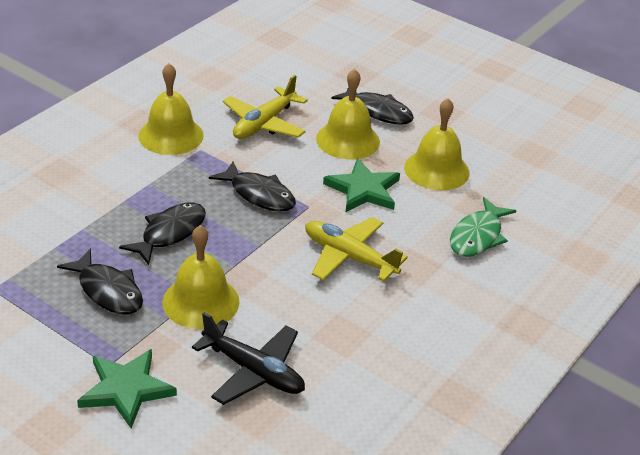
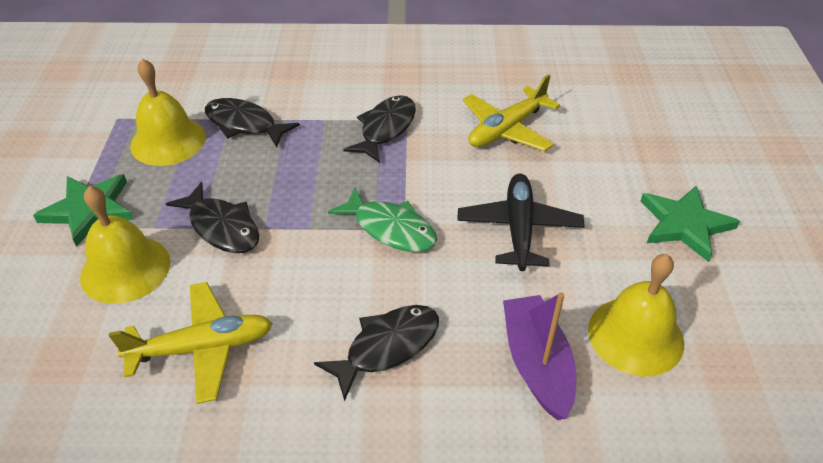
purple boat: none = 0 -> [503,292,576,420] = 1
yellow bell: [139,63,204,155] [163,225,240,329] [316,69,380,160] [404,98,470,190] = 4 -> [80,186,170,304] [130,59,206,166] [588,254,684,376] = 3

